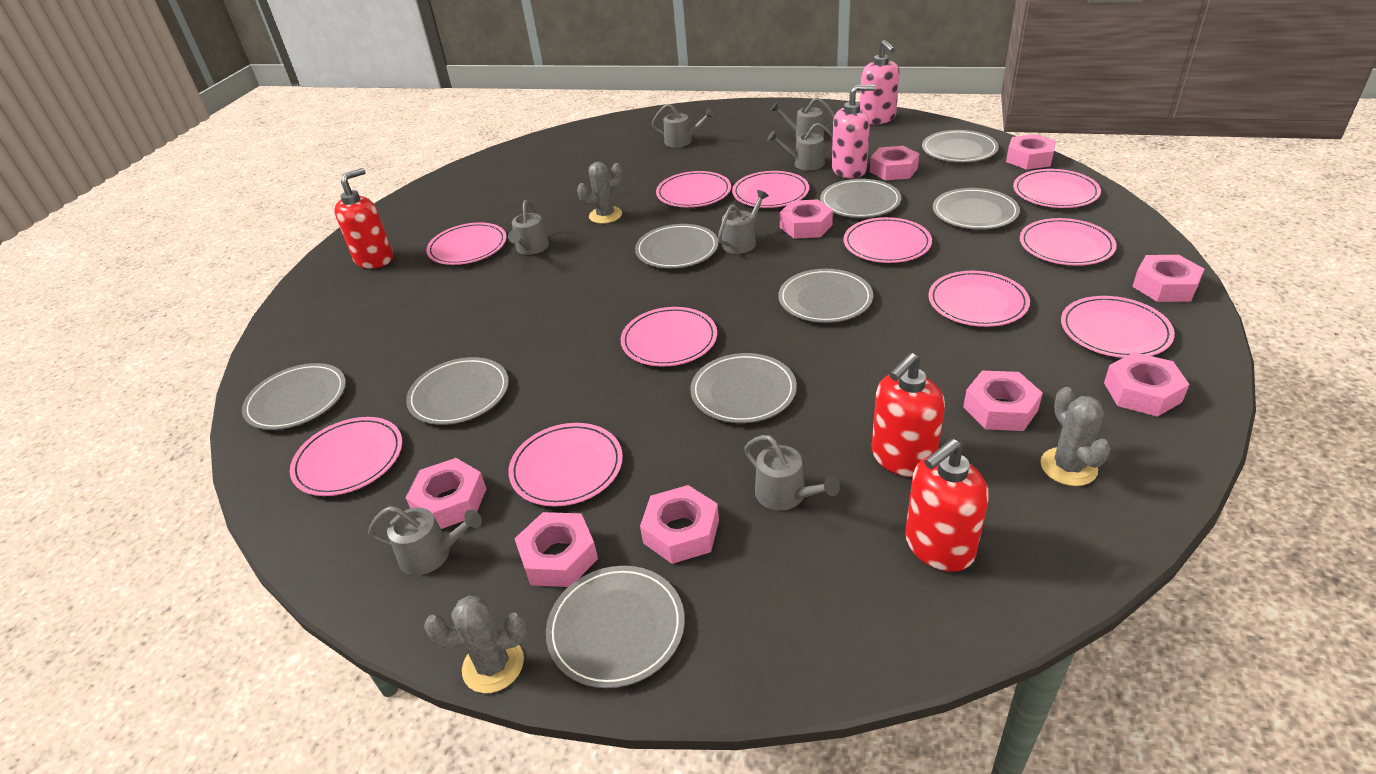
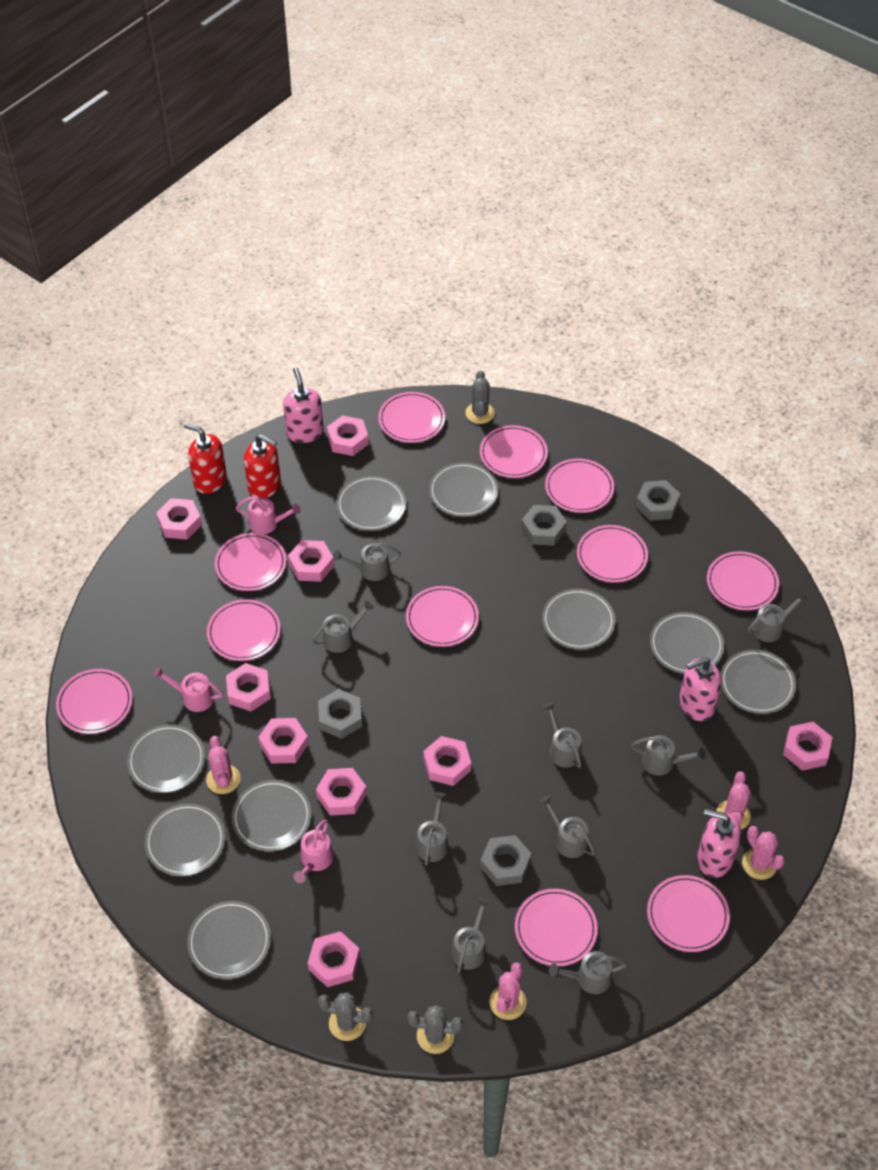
grey nut: none = 0 -> [318,689,362,739] [480,835,532,886] [521,505,567,546] [635,480,681,521] = 4
grey watering can: [368,506,482,575] [508,200,549,255] [652,104,714,148] [718,190,769,254] [744,435,840,510] [767,123,833,170] [770,97,835,139] = 7 -> [312,601,374,653] [333,543,401,581] [416,792,449,866] [452,898,490,973] [540,795,595,858] [543,702,581,768] [549,951,628,994] [631,735,706,776] [748,592,808,642] = 9
pink cactus: none = 0 -> [206,736,240,794] [490,963,527,1020] [717,772,751,830] [742,826,785,880] = 4
pink soap dispenser: [832,85,875,178] [860,40,900,124] = 2 -> [283,368,324,443] [679,657,722,721] [697,809,742,878] = 3
pink watering can: none = 0 -> [153,667,223,712] [236,496,301,534] [293,820,334,883] = 3
red soap dispenser: [334,168,393,269] [872,353,945,477] [905,439,989,572] = 3 -> [184,423,227,494] [244,434,281,498] = 2

